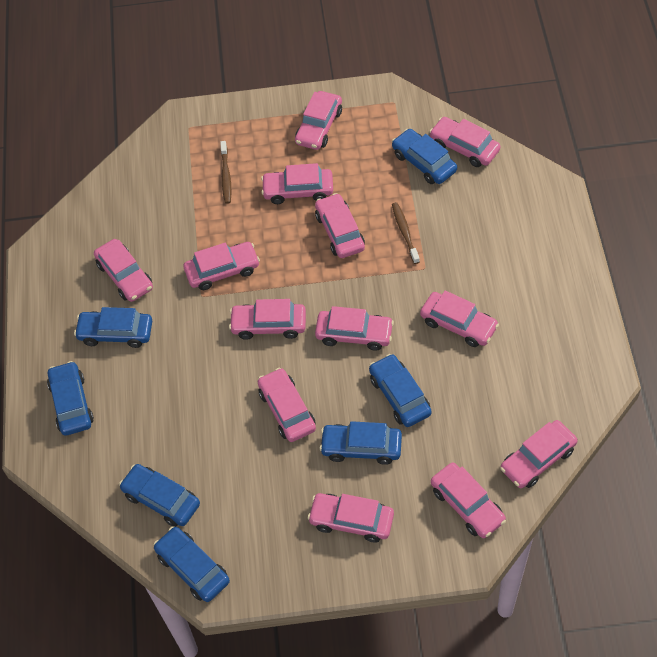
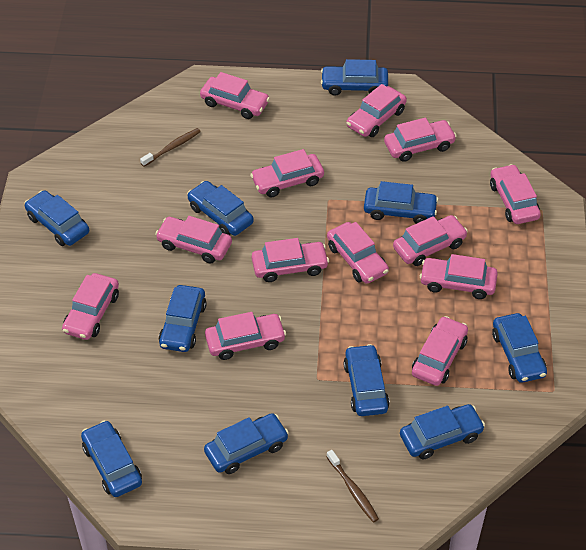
blue car: [47,361,94,436] [74,307,152,348] [119,464,200,527] [154,527,230,602] [320,421,402,465] [369,354,432,427] [392,129,457,184] = 7 -> [25,190,89,246] [81,420,142,497] [159,285,207,352] [187,181,254,236] [204,413,289,474] [321,59,388,96] [344,344,390,416] [364,181,438,224] [400,404,485,459] [492,313,547,383] = 10

